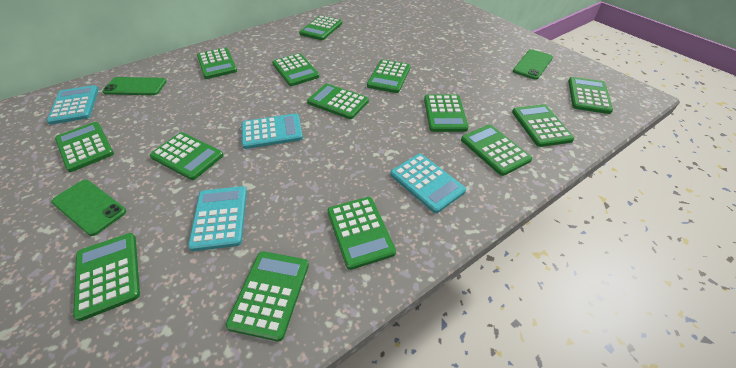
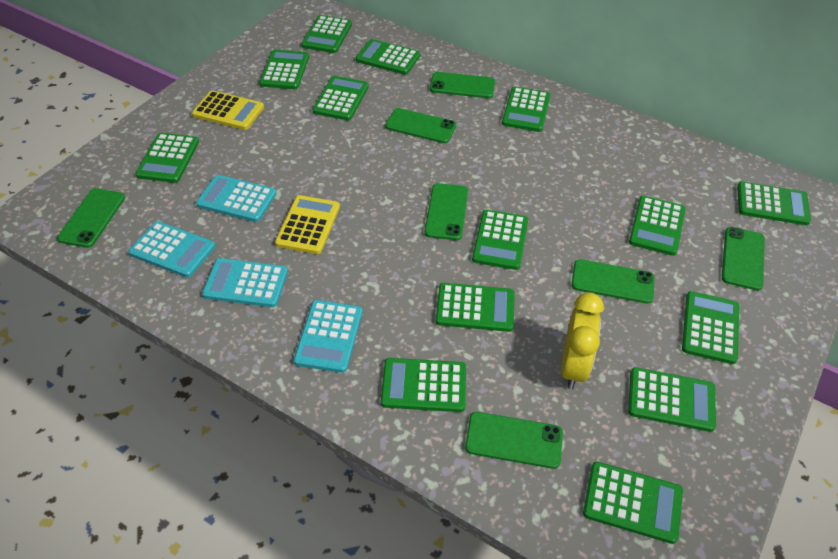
green phone: [51,180,126,236] [102,77,167,95] [513,49,553,80] = 3 -> [57,188,125,248] [385,108,457,143] [425,183,468,240] [430,72,495,98] [465,412,563,469] [571,259,655,304] [722,227,765,291] = 7
yellow calculator: none = 0 -> [192,90,264,130] [275,195,340,254] = 2
yellow clock: none = 0 -> [561,292,604,389] = 1

